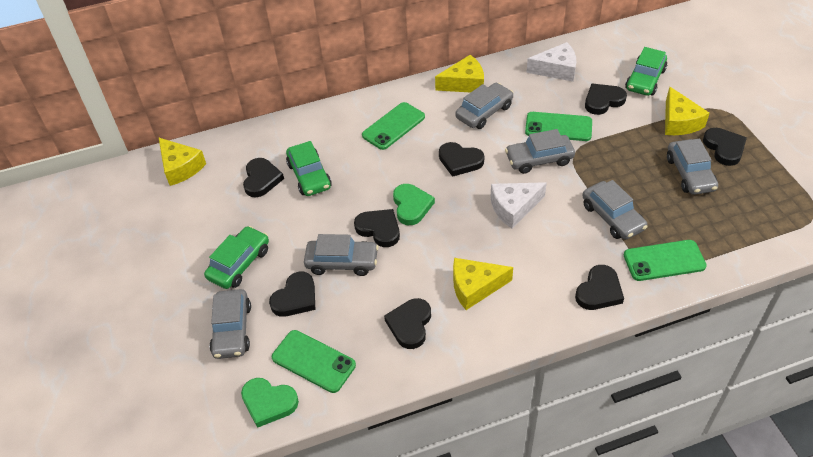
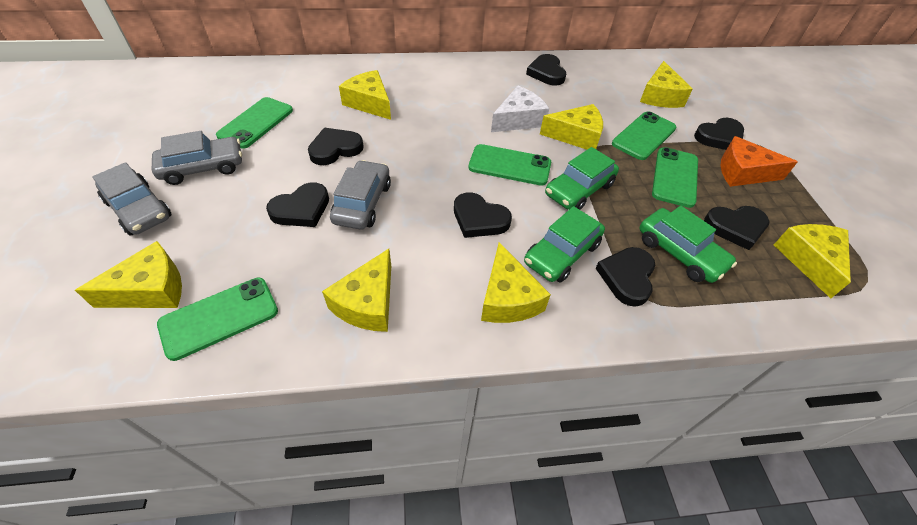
black heart: [243,158,284,197] [269,272,315,317] [354,209,400,247] [384,298,431,349] [439,142,485,177] [575,265,624,310] [585,84,627,115] [703,128,747,166] = 8 -> [266,183,329,227] [308,127,364,165] [454,192,512,238] [526,54,566,86] [595,247,655,307] [694,118,744,150] [704,206,770,250] = 7
green heart: [241,378,299,428] [393,184,435,225] = 2 -> none = 0
green phone: [272,330,356,393] [362,102,425,150] [525,112,592,141] [624,240,707,281] = 4 -> [157,278,278,361] [216,97,293,149] [468,144,551,185] [612,111,676,160] [652,147,698,208] = 5
grey car: [210,289,251,359] [304,234,379,276] [455,83,513,129] [505,129,575,174] [582,180,648,240] [667,139,718,195] = 6 -> [92,162,172,235] [152,131,242,185] [330,160,391,230] = 3
orange cheese: none = 0 -> [721,136,798,187] = 1
white cheese: [490,182,547,229] [526,42,576,82] = 2 -> [491,86,549,132] = 1
yellow cheese: [158,137,206,186] [435,55,484,93] [453,258,513,310] [665,87,710,135] = 4 -> [75,241,182,308] [322,249,391,332] [339,70,391,120] [481,242,551,323] [540,104,603,150] [640,61,693,108] [774,224,851,298] = 7

